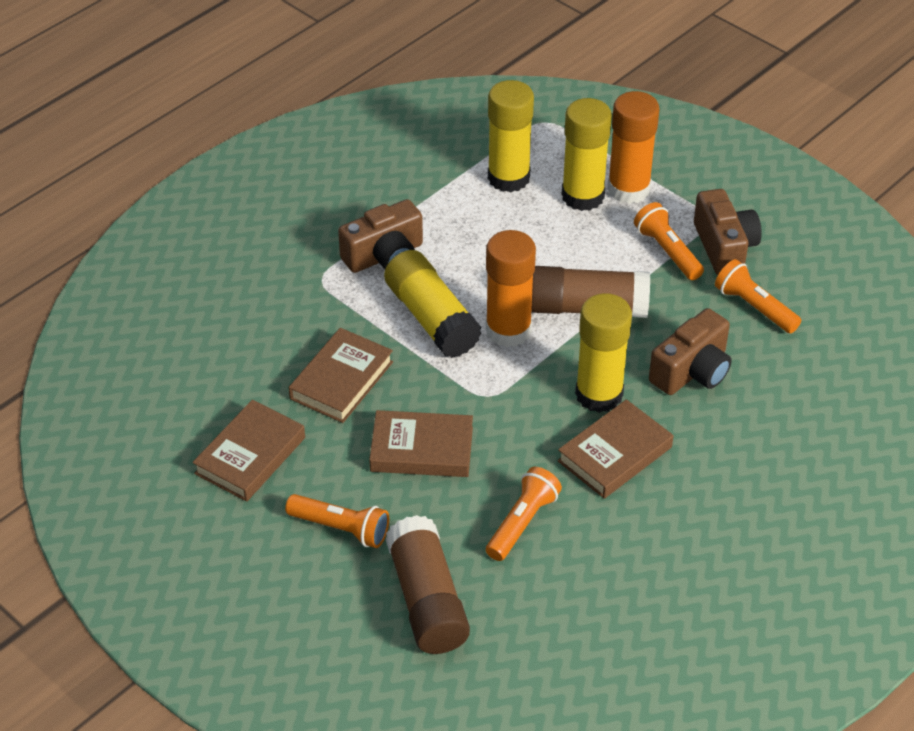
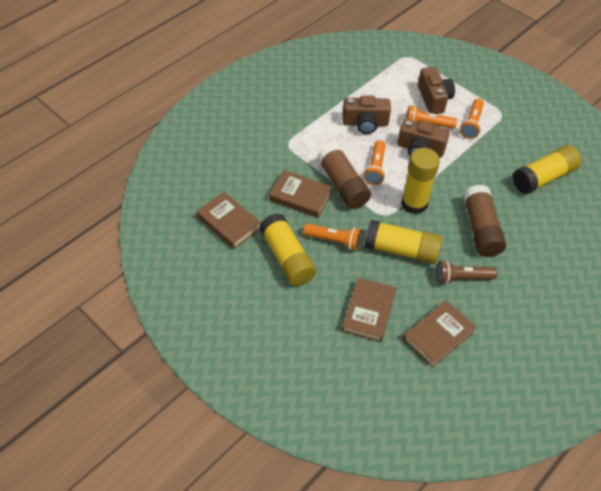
brown flashlight: none = 0 -> [436,260,497,284] = 1
orange glue stick: [486,230,536,347] [607,91,659,204] = 2 -> none = 0

